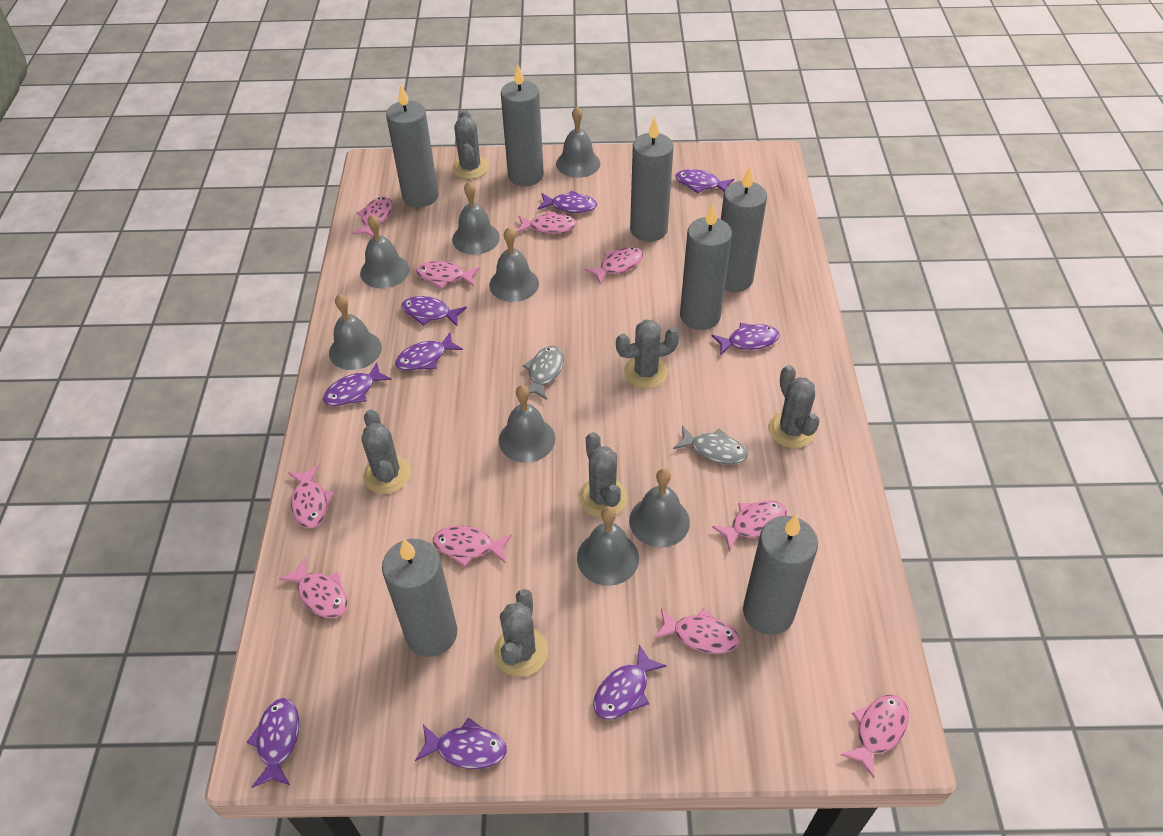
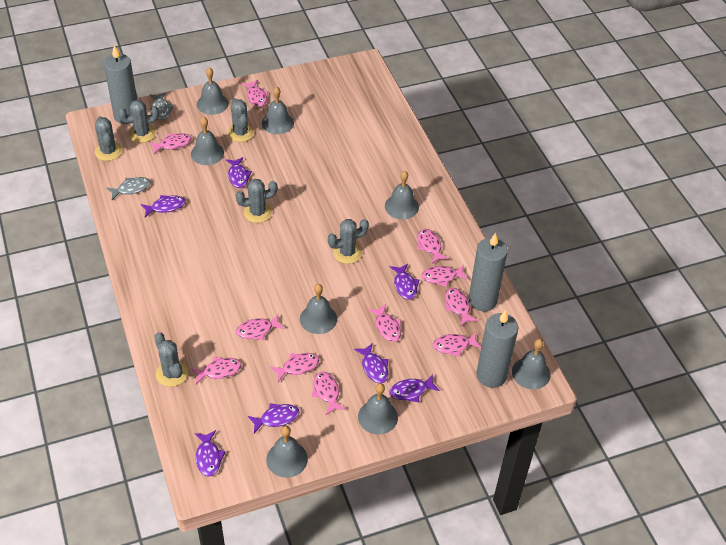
grey candle: [382,539,457,657] [386,85,439,207] [501,64,544,186] [630,117,673,242] [680,204,732,330] [721,166,767,292] [743,514,818,635] = 7 -> [104,45,137,124] [468,233,508,311] [476,310,518,388] = 3
pink fish: [279,557,348,618] [288,465,334,528] [352,197,393,237] [416,261,480,288] [433,526,512,567] [517,211,577,234] [585,247,643,284] [654,608,740,654] [712,501,787,552] [840,695,909,778] = 10 -> [149,133,192,154] [191,357,242,385] [236,314,285,340] [242,80,269,107] [270,353,319,382] [312,372,346,415] [368,304,401,342] [417,229,449,264] [421,265,468,287] [433,333,481,357] [445,288,478,326] = 11
purple fish: [246,698,299,788] [323,362,392,406] [395,332,463,371] [401,296,467,326] [415,717,507,769] [537,190,597,213] [593,644,667,719] [676,169,734,193] [711,323,780,356] = 9 -> [141,195,185,217] [194,430,226,477] [226,157,252,188] [248,403,299,433] [354,343,388,383] [389,374,440,402] [390,264,419,300] = 7

